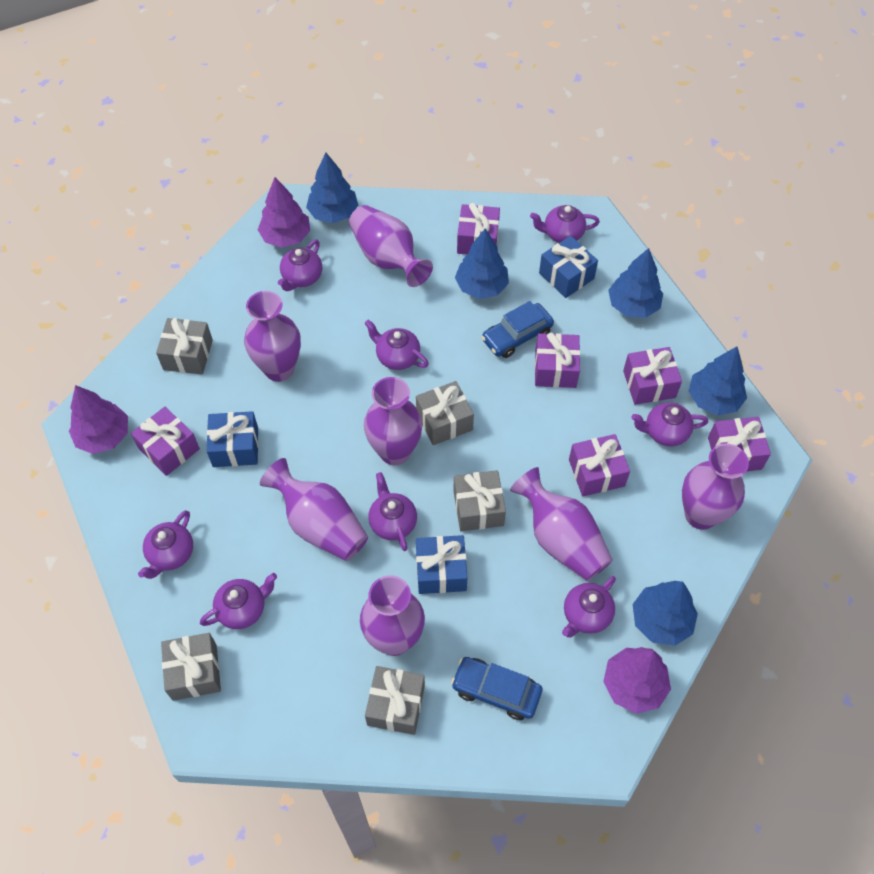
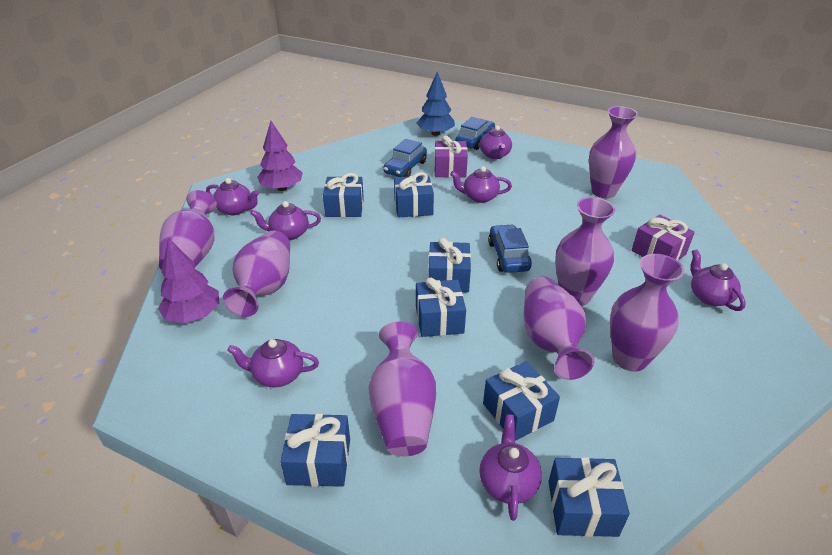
blue car: [451,657,542,720] [481,301,554,358] = 2 -> [383,139,427,177] [455,117,495,150] [488,224,532,273] = 3
blue gift: [207,411,259,467] [416,535,468,594] [539,236,598,298] = 3 -> [280,414,350,487] [323,173,364,217] [394,172,434,218] [416,278,466,337] [428,238,471,292] [483,361,560,441] [548,457,630,537] = 7
blue tree: [306,153,358,223] [455,228,509,299] [608,248,663,318] [633,581,698,646] [689,346,747,415] = 5 -> [417,72,455,136] = 1
grey gift: [156,318,213,375] [161,633,221,701] [365,666,425,735] [416,381,474,445] [453,470,506,531] = 5 -> none = 0
purple gift: [131,407,200,476] [457,203,500,255] [535,333,580,388] [569,434,630,496] [623,347,682,405] [708,417,771,471] = 6 -> [434,136,468,178] [631,215,695,261] = 2
purple teapot: [138,510,193,579] [200,573,277,629] [278,239,322,291] [365,320,429,370] [368,472,417,551] [530,205,600,243] [562,576,616,637] [631,402,708,446] = 8 -> [206,178,259,215] [227,339,319,387] [251,201,321,240] [450,166,512,203] [479,414,542,521] [480,126,512,159] [690,250,746,311] = 7
purple tree: [69,385,128,454] [258,177,310,248] [603,647,671,714] = 3 -> [158,238,219,323] [257,121,303,191] = 2

